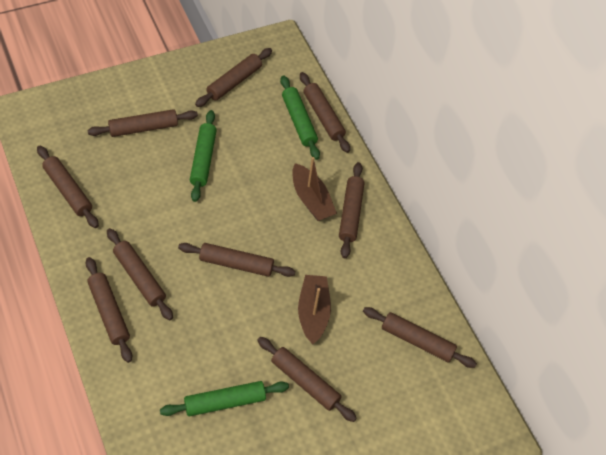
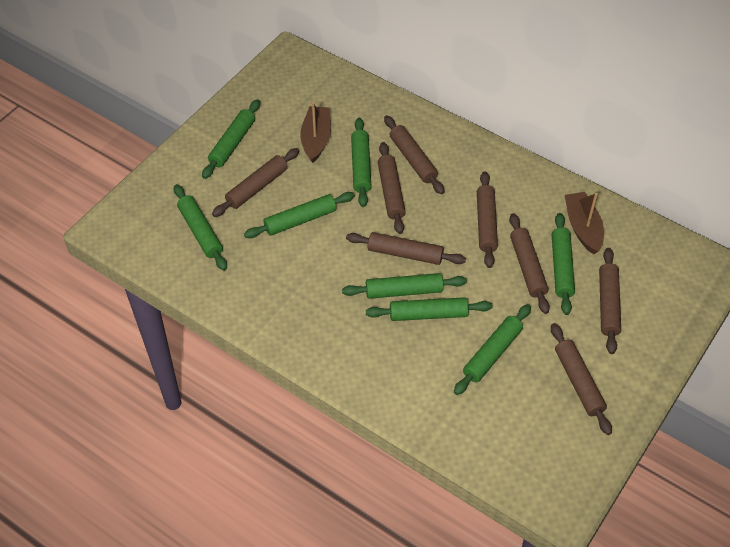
brown rolling pin: [37,146,99,228] [86,257,132,363] [87,109,198,137] [107,228,173,320] [178,243,295,277] [195,48,272,107] [257,337,357,422] [300,72,350,153] [339,162,365,258] [363,307,477,368] = 10 -> [212,148,299,217] [346,232,466,265] [378,142,406,234] [384,115,444,194] [477,171,498,268] [509,213,550,314] [551,323,612,435] [599,248,621,354] = 8
green rolling pin: [160,381,289,416] [190,110,217,202] [280,75,320,160] = 3 -> [174,184,227,271] [202,99,260,179] [244,192,355,238] [342,273,467,299] [351,118,371,207] [366,297,493,321] [454,304,531,395] [552,213,575,315] = 8

